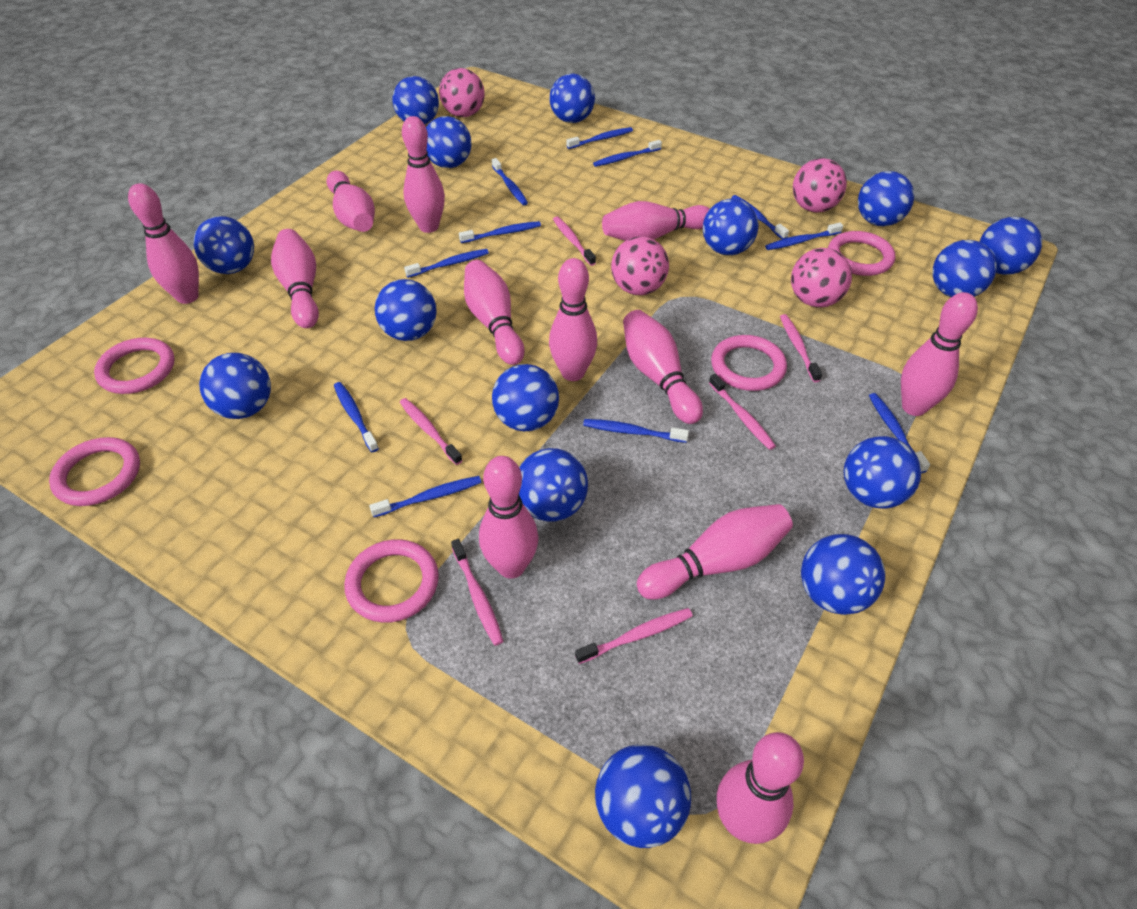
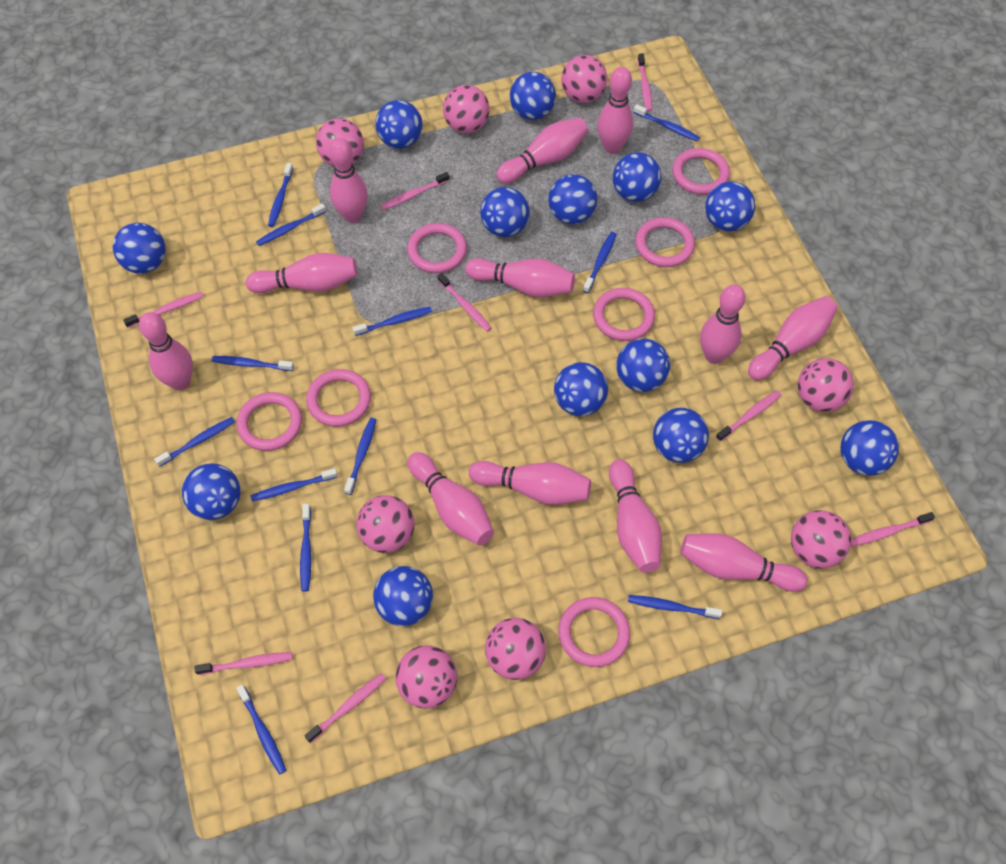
blue ball: [194,216,254,274] [199,353,271,419] [375,279,437,341] [393,76,439,124] [426,116,472,168] [492,364,559,431] [519,448,588,522] [550,74,595,123] [595,744,691,848] [703,199,759,255] [801,534,885,615] [844,436,921,509] [858,171,914,226] [933,240,997,297] [980,217,1042,275] = 15 -> [113,223,166,274] [182,463,241,520] [373,566,433,626] [375,100,423,149] [480,187,530,237] [510,72,556,120] [548,174,597,224] [554,362,608,416] [613,152,661,202] [616,339,670,392] [653,408,709,463] [705,181,756,232] [840,420,899,476] = 13
blue toothbrush: [334,382,379,452] [369,476,482,517] [404,249,489,278] [459,221,541,243] [492,158,528,205] [566,127,633,149] [583,419,689,443] [593,140,662,167] [731,195,789,239] [765,223,843,250] [869,393,930,473] = 11 -> [154,417,235,467] [212,356,294,371] [236,685,287,775] [251,468,338,501] [256,203,326,246] [268,163,293,227] [300,504,311,592] [344,418,376,495] [352,307,432,336] [583,232,617,293] [628,595,722,619] [633,104,700,142] = 12
pink ball: [439,68,485,117] [611,236,669,295] [791,248,852,307] [793,158,847,213] = 4 -> [316,118,364,166] [356,495,414,553] [395,645,457,709] [443,85,490,133] [485,618,546,680] [561,55,607,103] [791,510,851,569] [798,358,854,412] = 8
pink ring: [49,437,140,506] [94,338,175,394] [344,539,439,623] [711,335,787,391] [828,231,895,276] = 5 -> [237,392,302,451] [306,369,371,427] [407,223,467,273] [558,597,630,667] [593,288,655,341] [635,217,695,267] [672,148,730,195] = 7
pink toothbrush: [400,398,463,465] [451,539,503,646] [553,216,596,266] [575,608,693,664] [709,374,776,450] [780,314,822,382] = 6 -> [123,292,204,328] [195,652,292,675] [304,673,386,743] [381,172,450,210] [438,273,492,332] [638,53,652,112] [716,390,781,441] [851,512,935,547] = 8

